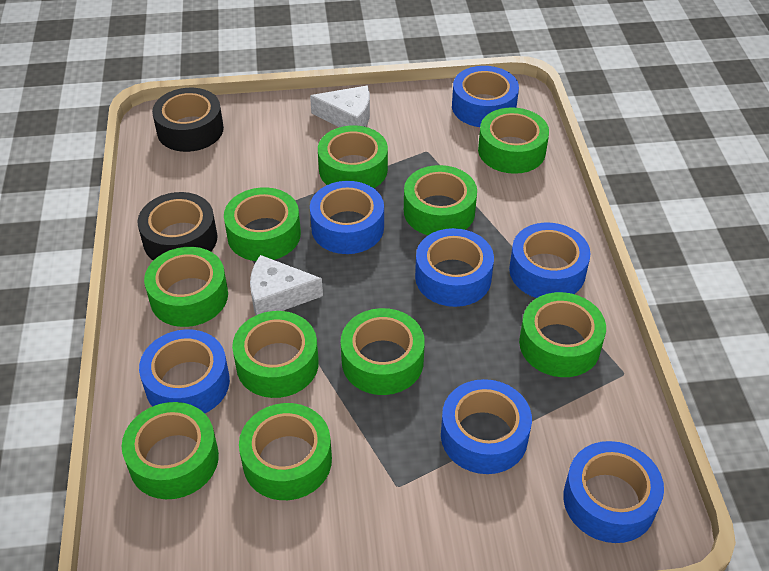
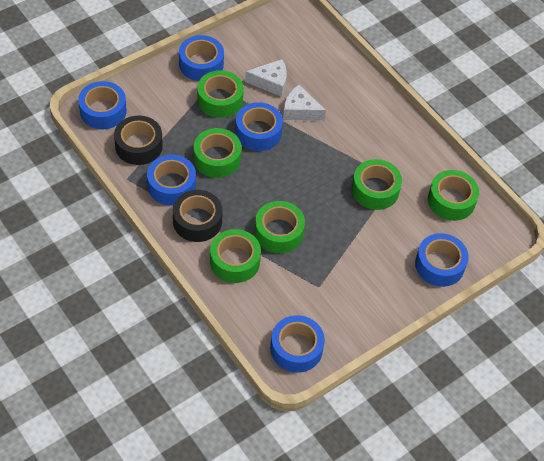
blue tape: [139,329,230,413] [310,181,384,254] [415,228,494,307] [441,379,532,474] [452,66,519,127] [509,223,591,298] [563,441,664,543] = 7 -> [78,81,127,130] [147,155,196,205] [179,35,224,81] [235,102,283,151] [270,315,325,373] [415,233,469,287] = 6
green tape: [122,402,219,499] [144,247,228,327] [224,187,301,261] [232,311,319,398] [239,403,332,500] [318,125,388,188] [341,308,425,395] [404,165,477,235] [478,107,549,174] [519,292,606,377] = 10 -> [194,128,241,178] [197,70,244,118] [210,229,261,283] [254,201,305,253] [352,159,402,210] [428,170,479,221] = 6

